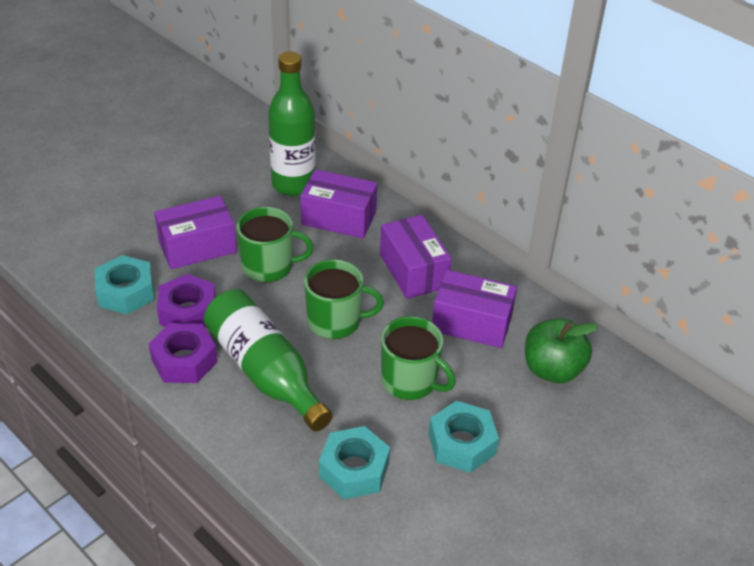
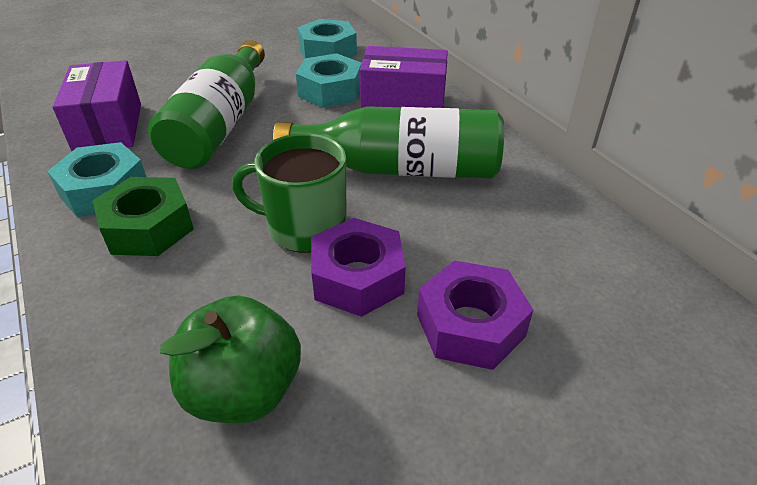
green mug: [237,207,314,283] [304,260,384,339] [381,316,456,400] = 3 -> [232,133,346,253] = 1
green nut: none = 0 -> [92,177,194,256] = 1
purple box: [154,196,237,269] [301,169,377,239] [380,215,452,299] [432,270,517,348] = 4 -> [52,60,141,151] [360,46,448,108] = 2

